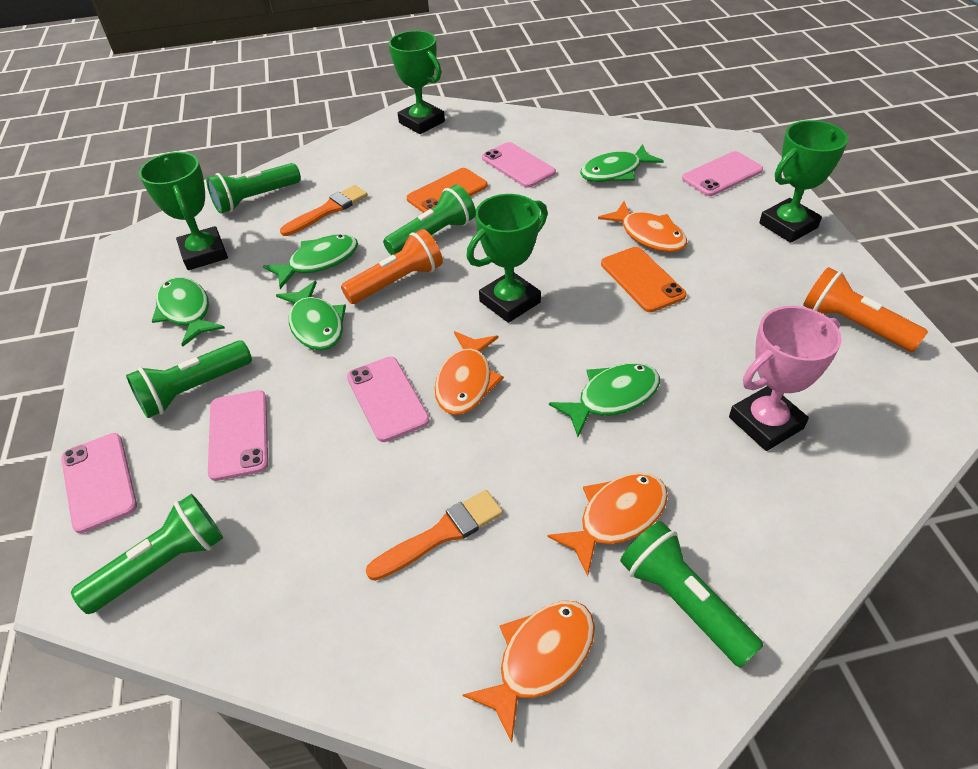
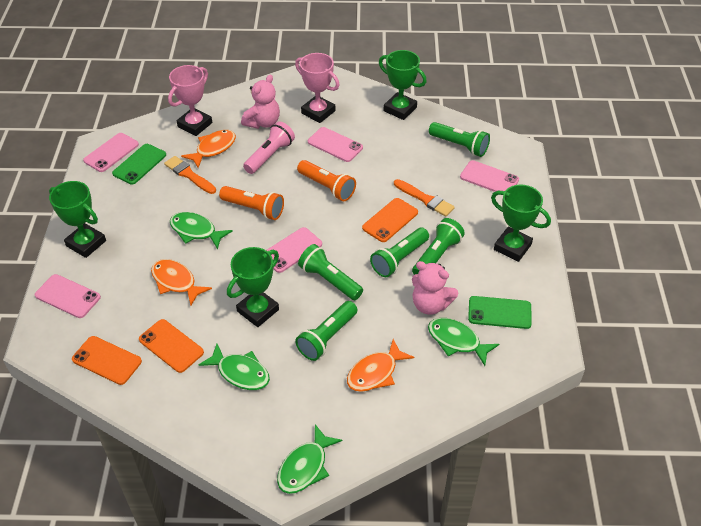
green fish: [152,277,225,347] [263,234,358,289] [276,281,346,350] [549,363,660,437] [580,144,664,182] = 5 -> [170,212,233,249] [199,344,270,390] [277,424,342,494] [428,318,499,366] = 4
green phone: none = 0 -> [112,144,166,185] [468,296,532,329] = 2
orange fish: [435,331,504,415] [463,601,595,743] [547,473,668,576] [598,201,687,252] = 4 -> [151,259,212,306] [181,130,236,168] [347,339,414,392] = 3
orange phone: [407,168,488,213] [601,247,686,312] = 2 -> [72,336,142,385] [139,319,204,373] [362,198,418,242] = 3
pink flashlight: none = 0 -> [243,121,295,174] = 1
pink teddy bear: none = 0 -> [241,74,280,129] [412,261,458,315] = 2
pink trophy: [729,306,842,451] = 1 -> [168,65,212,136] [295,53,340,123] = 2

